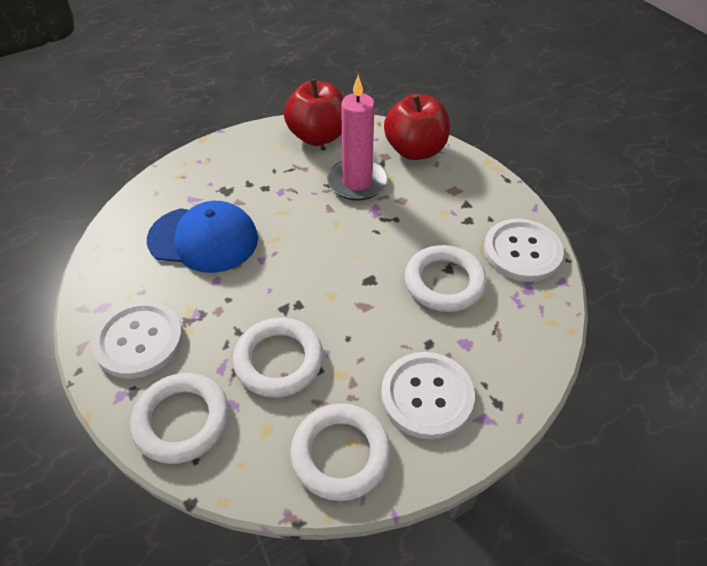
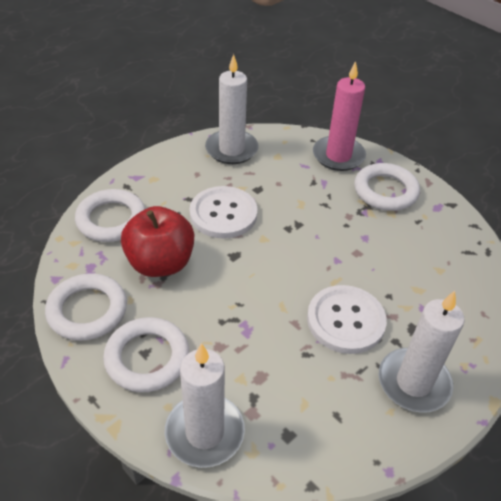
blue cap: [147,201,258,273] = 1 -> none = 0
red apple: [284,79,344,146] [384,94,450,160] = 2 -> [121,206,194,277] = 1
white button: [92,301,183,379] [381,352,475,440] [484,219,564,282] = 3 -> [190,186,258,239] [307,285,387,354] = 2
white candle: none = 0 -> [165,343,245,468] [205,54,258,164] [379,291,465,413] = 3

